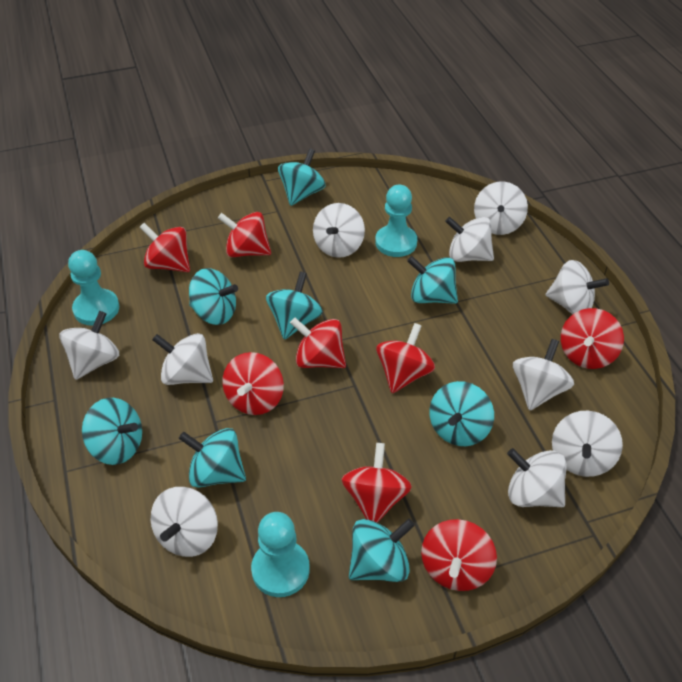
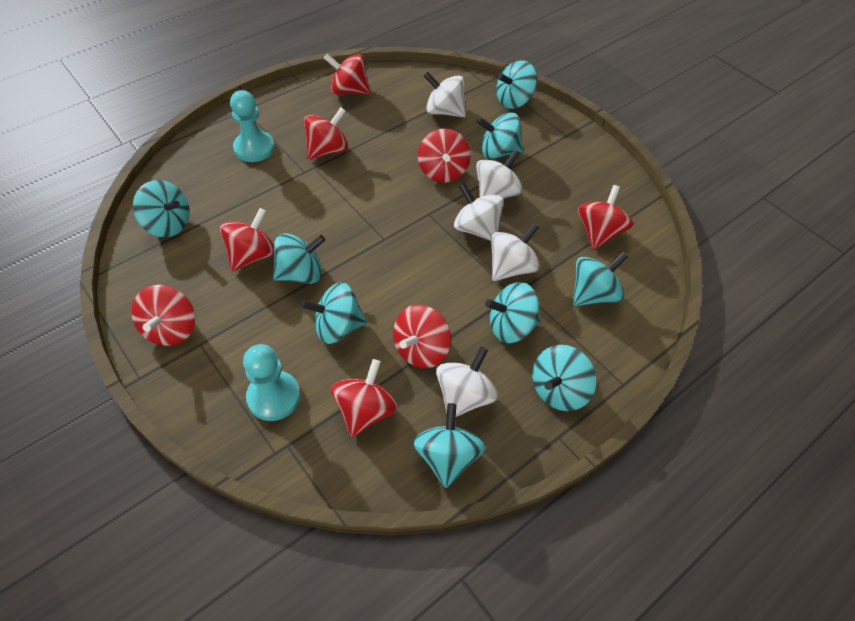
turquoise pawn: [68,250,119,326] [251,512,310,597] [375,185,417,257] = 3 -> [230,90,275,162] [243,344,300,421] = 2
turquoise spinning top: [82,398,142,465] [179,428,246,488] [189,268,238,325] [266,272,323,340] [278,149,325,206] [349,518,415,582] [407,256,458,304] [429,381,494,446] = 8 -> [133,180,190,237] [273,233,325,284] [301,282,367,344] [413,403,485,488] [477,113,523,159] [485,282,540,343] [496,60,537,109] [532,345,596,411] [573,252,628,306] = 9
white spinning top: [59,311,119,380] [151,487,218,557] [152,333,213,385] [313,203,365,258] [445,217,494,262] [474,182,528,235] [507,448,567,507] [513,339,574,411] [546,260,609,314] [552,411,623,477] = 10 -> [424,72,466,117] [436,347,498,417] [454,183,504,241] [476,149,523,198] [491,223,540,281] = 5

